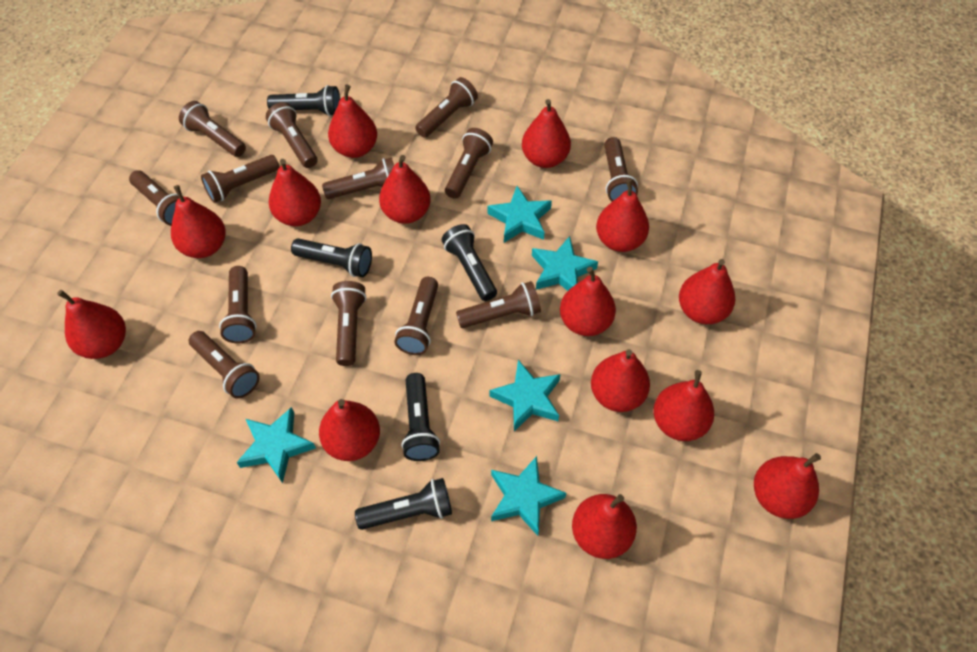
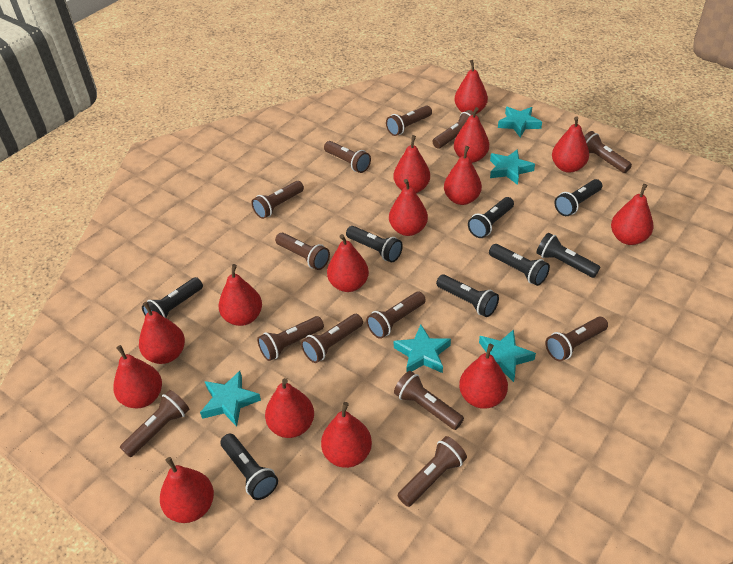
black flashlight: [267,85,340,116] [291,238,372,277] [355,478,452,530] [401,373,440,461] [442,224,497,301] = 5 -> [142,277,203,318] [220,434,278,500] [346,226,403,262] [436,274,499,317] [468,197,514,238] [489,244,550,286] [536,233,600,278] [554,179,602,216] = 8
red pear: [57,290,126,359] [171,185,226,258] [269,159,321,226] [319,399,380,461] [328,84,377,158] [379,155,431,224] [522,99,571,168] [560,267,616,336] [572,494,637,559] [591,349,650,412] [596,179,649,252] [653,370,714,441] [679,259,735,324] [754,453,821,519] = 14 -> [113,345,162,409] [139,302,185,364] [160,457,214,523] [218,264,262,326] [265,378,314,438] [321,402,372,468] [327,234,369,292] [389,179,428,236] [394,135,430,193] [444,146,482,205] [454,60,488,114] [454,107,489,163] [459,344,508,409] [552,116,589,173] [611,184,653,245] = 15

